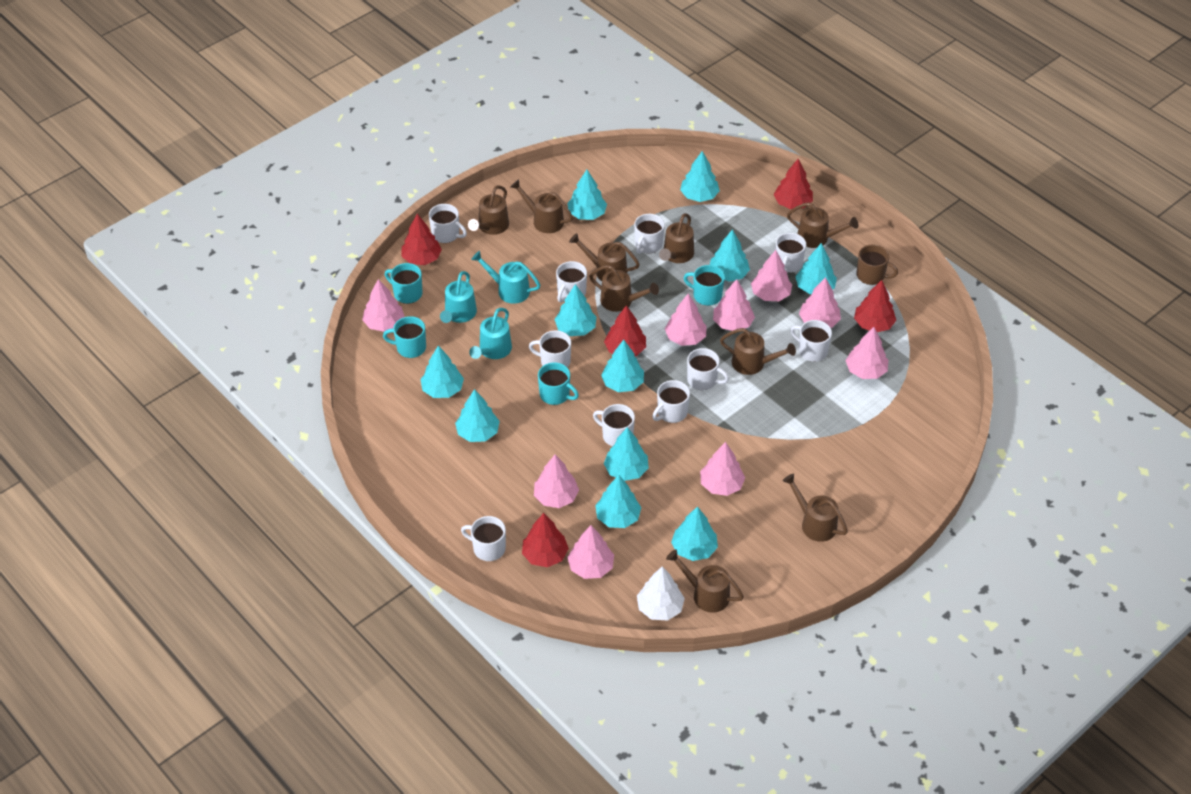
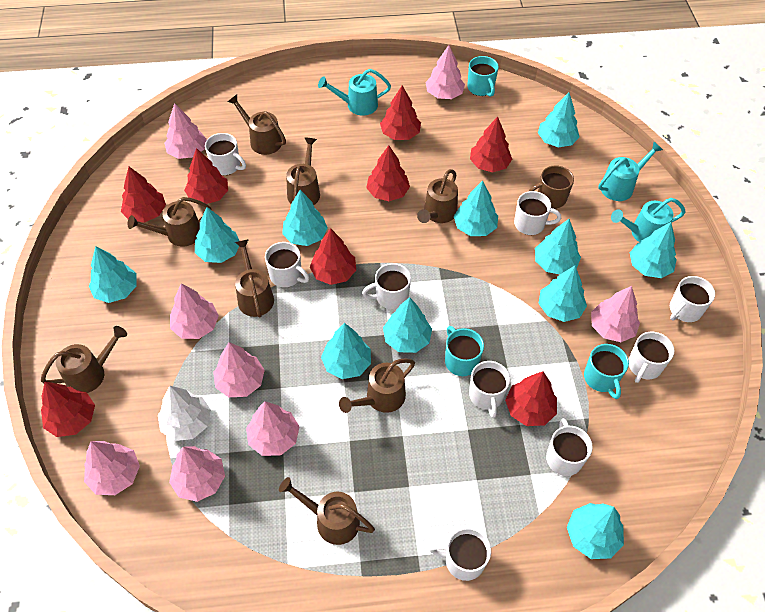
brown watering can: [468,185,509,235] [510,179,573,233] [569,233,640,281] [589,265,659,312] [659,213,694,263] [666,549,744,613] [720,328,796,375] [783,474,848,542] [787,202,858,248] = 9 -> [41,326,127,393] [128,197,211,247] [228,95,286,155] [235,239,274,318] [279,477,375,545] [286,137,320,205] [339,359,415,413] [417,169,458,223] = 8
pink tree: [362,279,405,332] [534,455,579,508] [567,525,614,579] [665,294,707,346] [700,442,745,496] [713,279,755,331] [751,250,792,301] [799,277,841,328] [845,327,888,379] = 9 -> [84,441,140,495] [164,103,207,159] [169,446,225,502] [170,283,219,339] [213,342,265,397] [246,401,300,456] [426,45,465,99] [591,286,640,342] = 8
red tree: [402,214,442,265] [522,513,569,567] [604,305,646,356] [774,159,813,209] [854,280,896,332] = 5 -> [41,382,95,437] [121,167,166,223] [184,148,228,204] [310,228,356,285] [366,145,410,201] [380,85,421,140] [470,116,512,172] [505,371,557,426] = 8
turquoise mug: [383,316,426,358] [385,263,423,304] [538,362,579,405] [683,265,725,306] = 4 -> [445,326,484,376] [467,56,499,97] [584,344,629,399] = 3
white mug: [429,204,467,243] [461,516,506,561] [529,330,571,368] [556,261,587,302] [593,404,635,446] [634,214,665,254] [652,380,690,423] [687,348,729,390] [775,233,806,273] [790,320,832,362] = 10 -> [205,133,246,175] [265,242,310,287] [362,263,411,309] [429,528,491,581] [469,361,510,418] [514,191,561,235] [546,418,593,476] [628,332,674,383] [670,276,715,322] = 9

